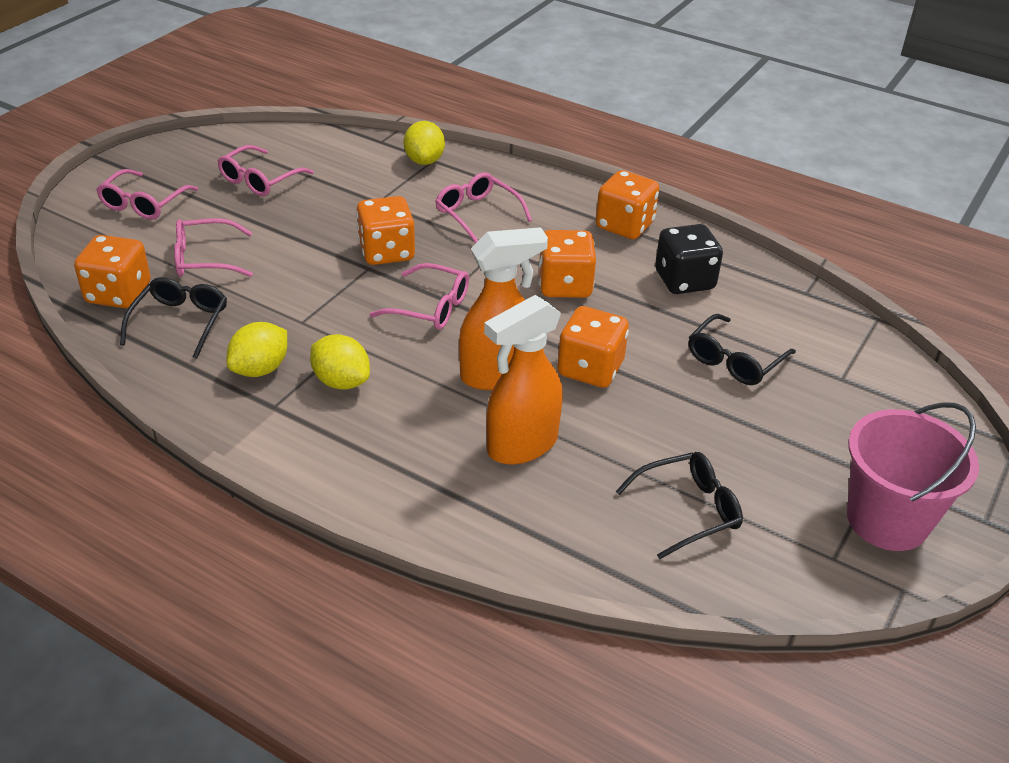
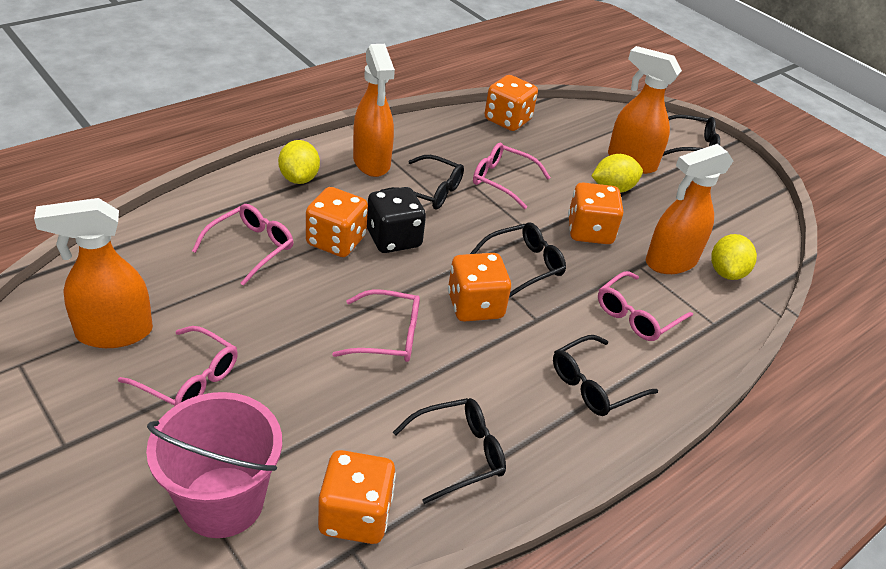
black glasses: [120,277,227,359] [616,452,743,559] [689,314,796,385] = 3 -> [380,155,464,210] [393,398,506,504] [470,222,566,298] [553,335,658,416] [663,115,720,156] = 5
orange spray bottle: [459,227,548,390] [484,295,563,465] = 2 -> [34,198,153,348] [353,44,395,177] [608,46,682,174] [646,144,733,274] = 4

